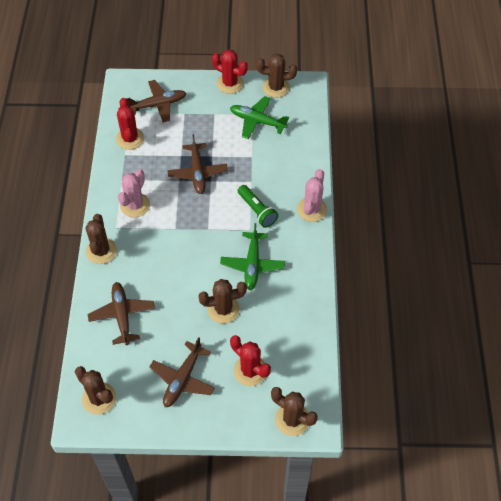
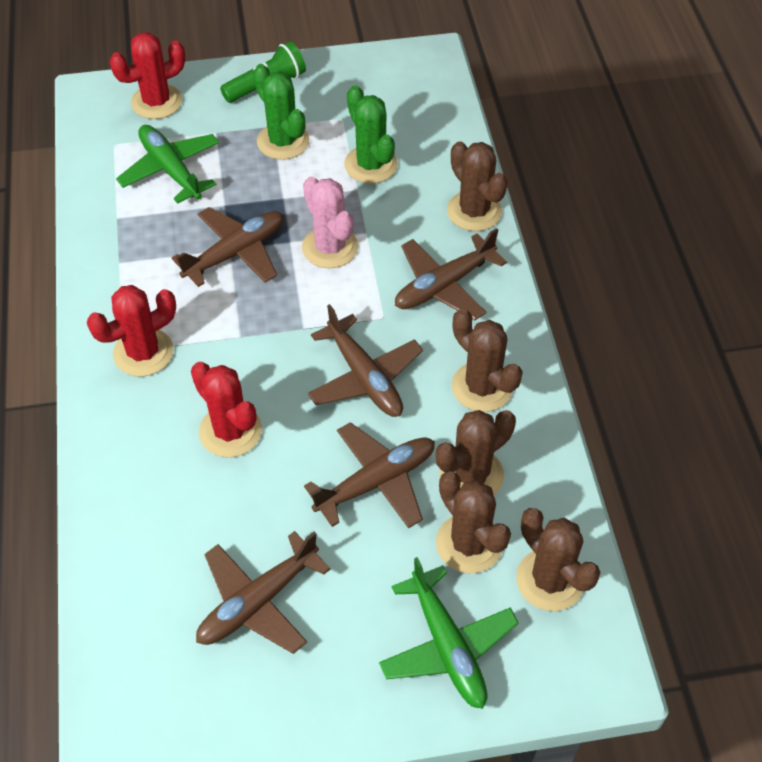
brown plane: [88,282,155,345] [126,80,186,122] [149,337,215,407] [167,134,228,194] = 4 -> [172,207,284,287] [196,531,331,654] [304,422,435,528] [308,304,423,417] [395,228,507,320] = 5
green cactus: none = 0 -> [253,64,309,160] [344,85,398,184] = 2
pink cactus: [118,169,150,217] [297,169,327,222] = 2 -> [302,176,358,268] = 1

